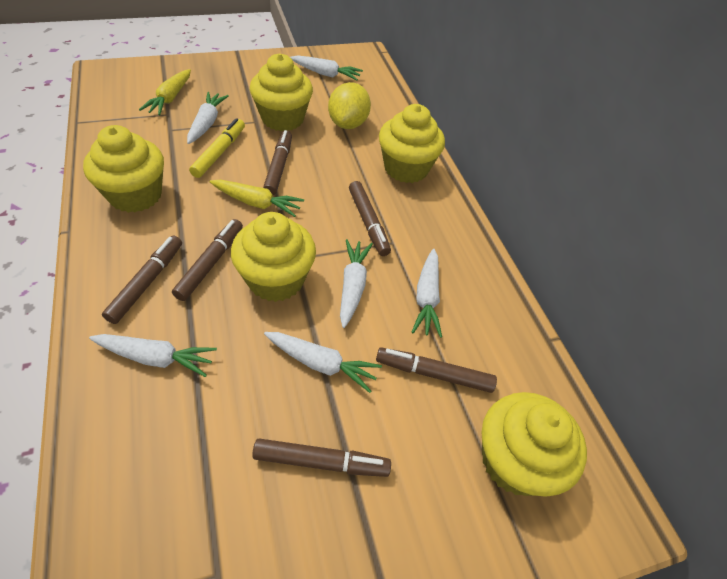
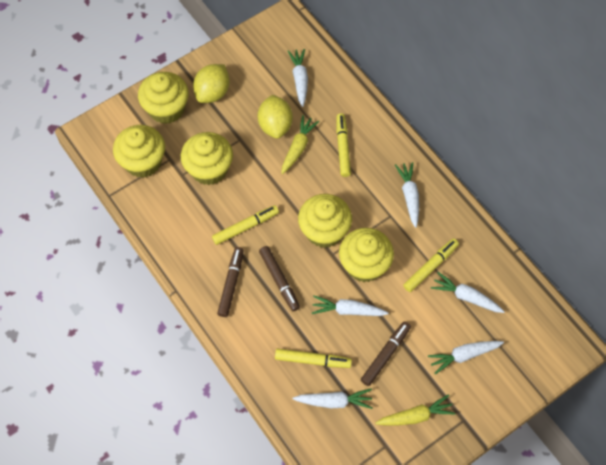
brown marker: [102,236,182,324] [172,219,243,301] [252,439,391,477] [263,130,292,195] [349,181,391,256] [376,347,497,393] = 6 -> [217,247,244,317] [259,246,300,311] [361,321,411,386] = 3
yellow lemon: [328,82,371,129] = 1 -> [193,64,230,103] [258,95,293,139] = 2
yellow marker: [189,118,245,178] = 1 -> [212,205,279,245] [275,349,352,368] [336,114,351,177] [403,238,459,292] = 4

